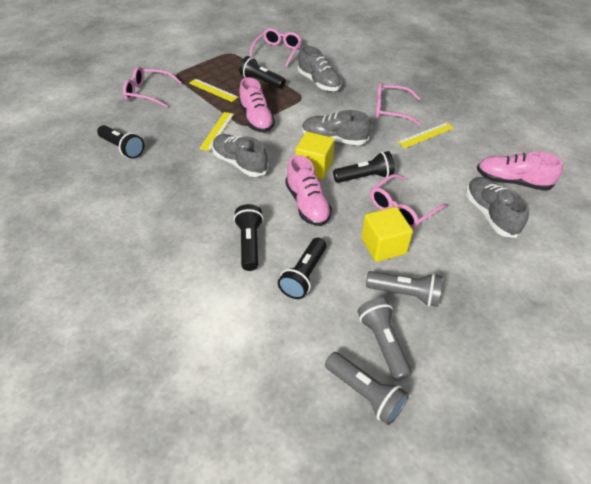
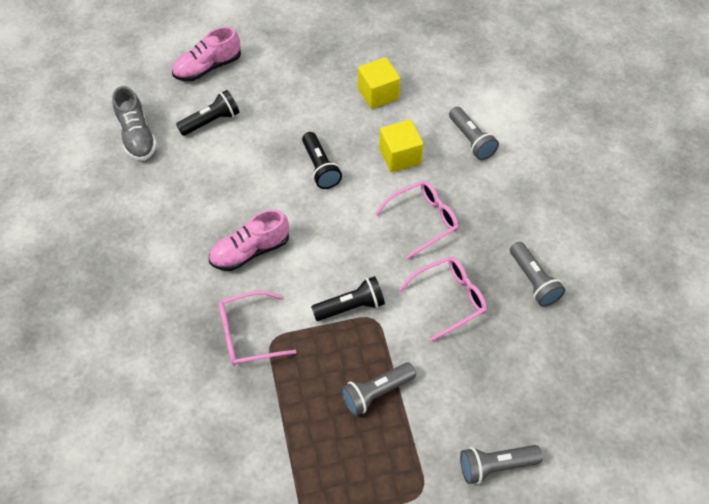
black flashlight: [97,125,144,159] [234,204,264,271] [239,56,286,89] [278,238,326,299] [333,151,395,183] = 5 -> [176,90,240,136] [302,132,342,189] [311,276,385,321] = 3
grey flashlight: [325,352,409,425] [357,298,412,381] [366,271,443,307] = 3 -> [341,362,416,416] [449,107,499,160] [460,445,543,484] [510,242,565,307] = 4
grey shoe: [212,134,269,177] [298,46,342,91] [302,110,371,145] [466,177,529,238] = 4 -> [112,86,157,161] = 1
pink glasses: [123,67,182,108] [250,28,302,67] [370,174,448,229] [375,83,421,126] = 4 -> [219,291,296,365] [375,180,458,259] [398,256,487,341] = 3
pink shoe: [239,77,275,133] [285,155,332,226] [477,152,563,191] = 3 -> [172,27,241,81] [209,209,289,271] = 2
yellow ruler: [189,79,238,102] [199,112,234,151] [398,122,454,148] = 3 -> none = 0

